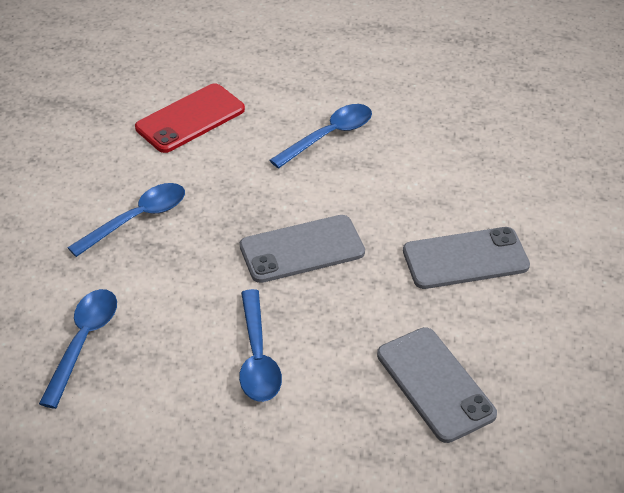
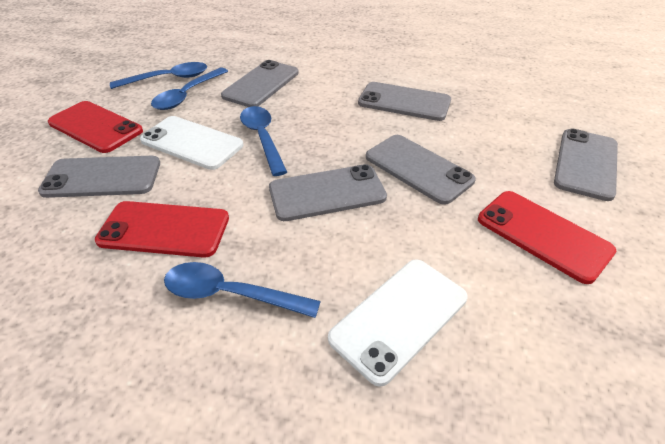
grey phone: [240,215,365,283] [377,327,497,443] [403,227,530,289] = 3 -> [38,156,160,198] [221,60,299,107] [269,164,387,221] [358,82,451,121] [366,135,476,205] [554,129,618,201] = 6
red phone: [135,83,245,153] = 1 -> [48,101,143,153] [95,201,229,258] [478,191,616,284] = 3
white phone: none = 0 -> [140,116,243,170] [328,259,468,387] = 2

